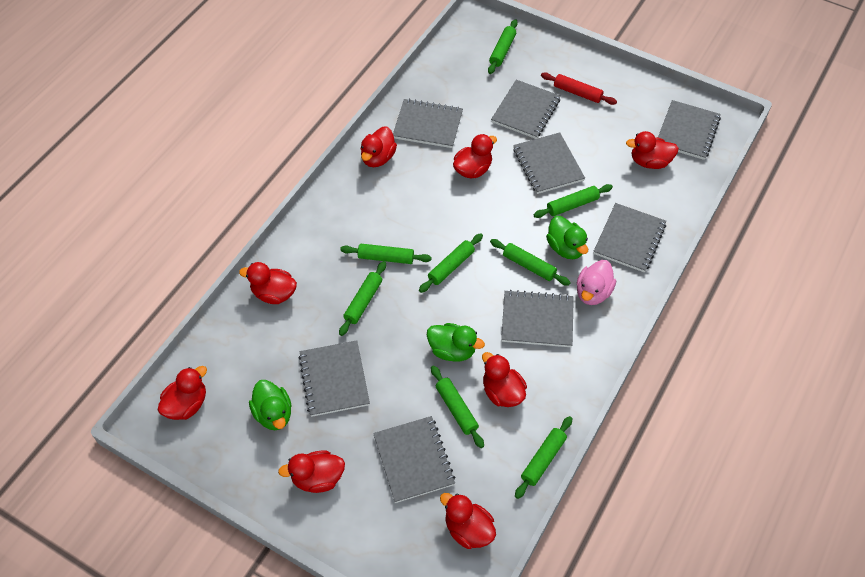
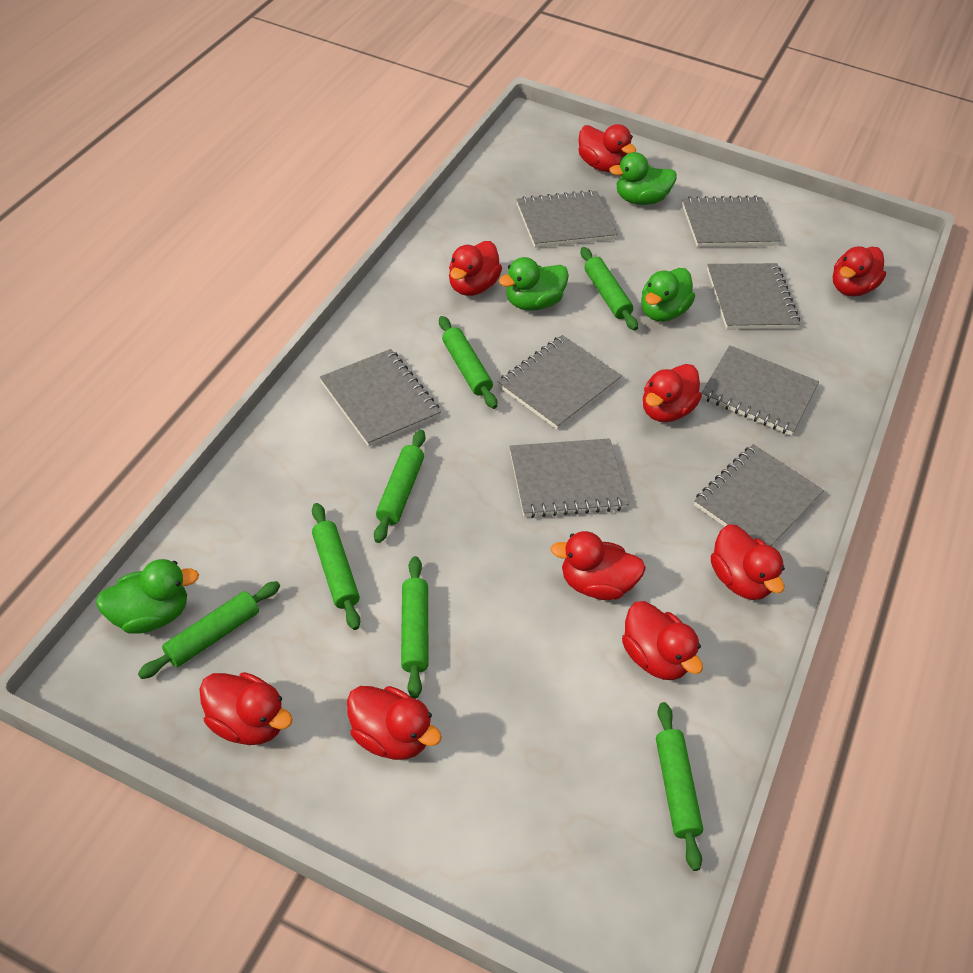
green duck: [249,380,292,430] [427,323,485,362] [546,216,588,259] = 3 -> [96,559,199,634] [499,257,569,311] [609,152,677,205] [641,268,695,322] = 4
green rolling pin: [339,261,386,336] [340,244,432,264] [419,233,483,293] [431,365,484,448] [488,19,518,74] [490,239,571,286] [515,416,572,499] [533,184,613,218] = 8 -> [138,581,280,679] [312,503,360,630] [374,430,425,543] [401,556,429,699] [439,316,497,409] [581,247,638,331] [656,702,703,871] = 7
pink duck: [577,260,616,305] = 1 -> none = 0
red duck: [158,366,207,420] [239,262,297,304] [278,450,345,493] [361,126,397,167] [440,493,496,549] [453,134,497,178] [482,352,527,407] [626,131,679,169] = 8 -> [199,672,293,745] [347,686,442,760] [449,241,502,296] [550,531,646,600] [578,124,636,172] [622,601,703,680] [643,364,702,422] [711,524,785,600] [833,246,886,297] = 9
red rolling pin: [541,72,617,105] = 1 -> none = 0

